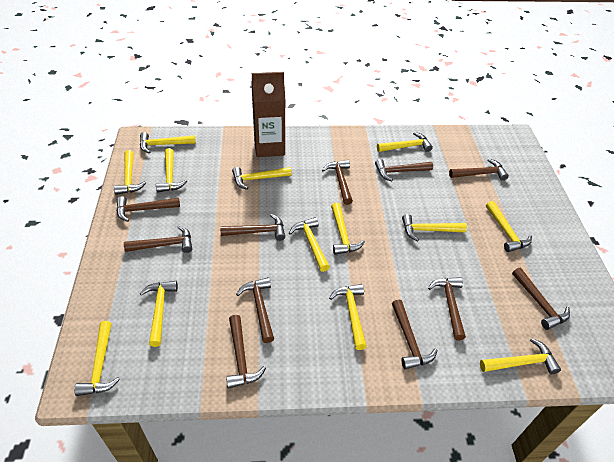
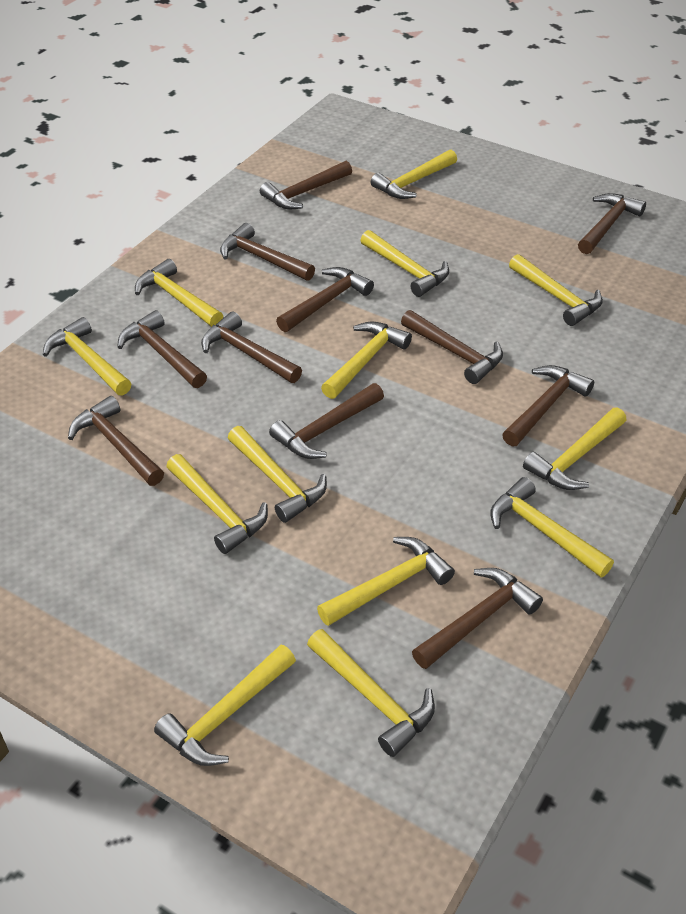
brown carton: [252,72,285,157] = 1 -> none = 0

